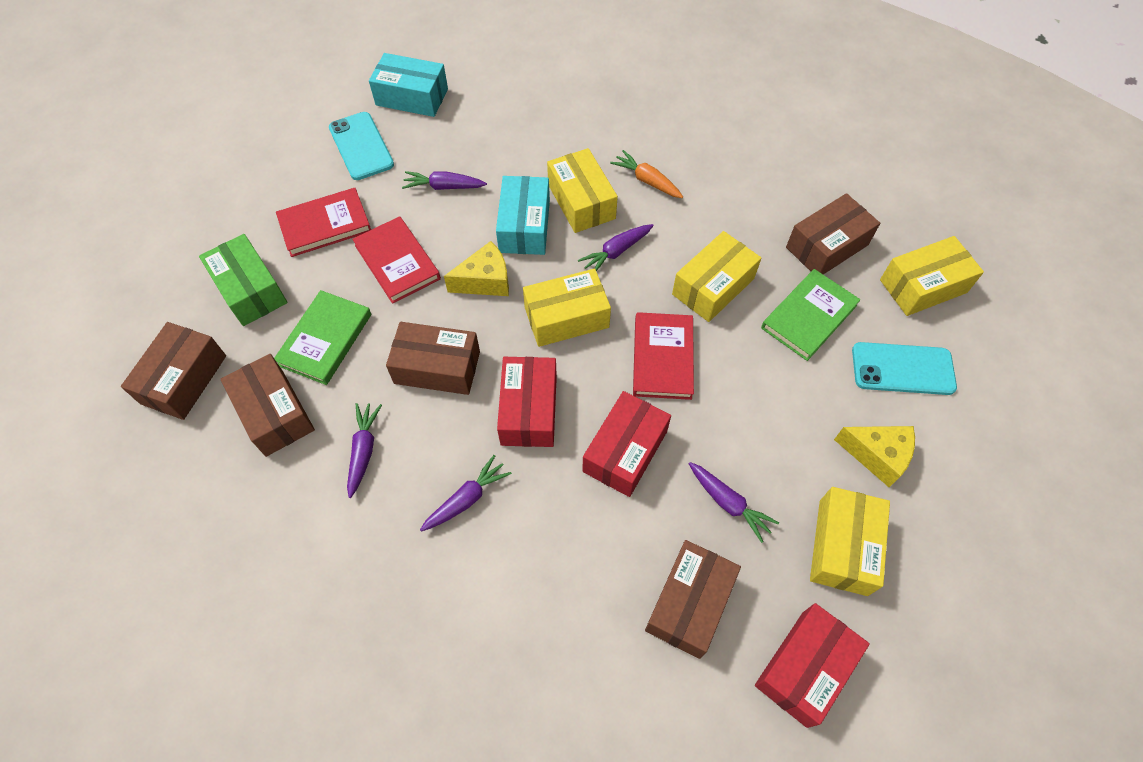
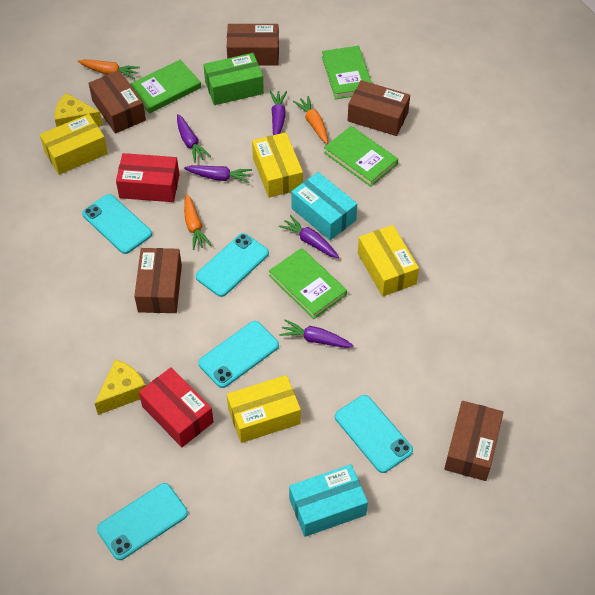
green book: [274,290,371,385] [761,269,860,361] = 2 -> [130,60,201,114] [269,248,347,319] [322,46,372,99] [324,126,398,187] = 4
orange carrot: [610,150,683,198] = 1 -> [78,59,140,79] [184,194,211,250] [293,96,328,144] = 3
red book: [276,188,371,257] [352,216,441,304] [633,312,694,400] = 3 -> none = 0
red box: [497,357,557,447] [582,391,671,497] [755,603,870,728] = 3 -> [116,153,179,202] [139,367,214,447] = 2
turquoise phone: [329,112,394,180] [852,342,957,395] = 2 -> [82,194,152,254] [97,483,188,560] [196,233,269,297] [198,321,279,388] [335,395,413,473] = 5
yellow box: [523,269,611,347] [547,148,618,233] [672,231,762,322] [810,487,890,596] [880,236,984,316] = 5 -> [40,114,108,175] [227,375,301,443] [252,132,303,198] [358,225,419,297] = 4

